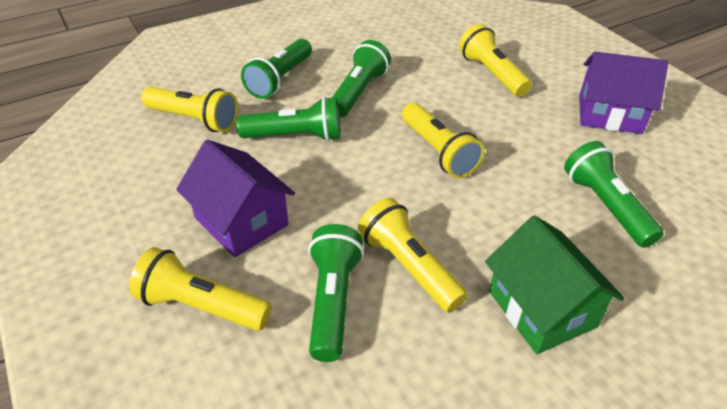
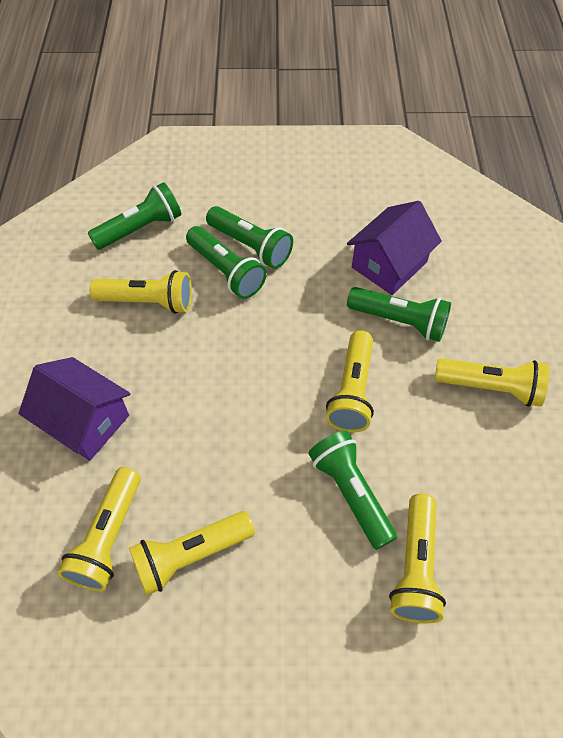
green house: [485,215,625,354] = 1 -> none = 0
yellow flashlight: [129,247,272,331] [141,87,238,132] [358,198,468,313] [402,103,485,178] [459,24,532,97] = 5 -> [57,467,141,591] [89,270,192,314] [129,511,255,596] [326,330,374,432] [389,494,446,623] [435,358,549,407] = 6

